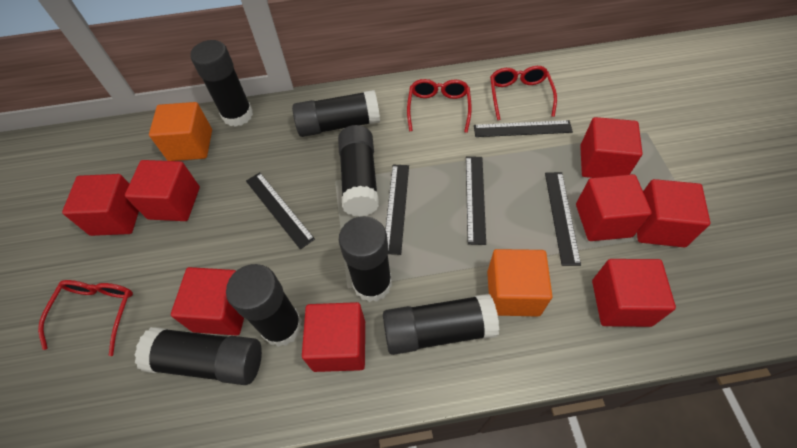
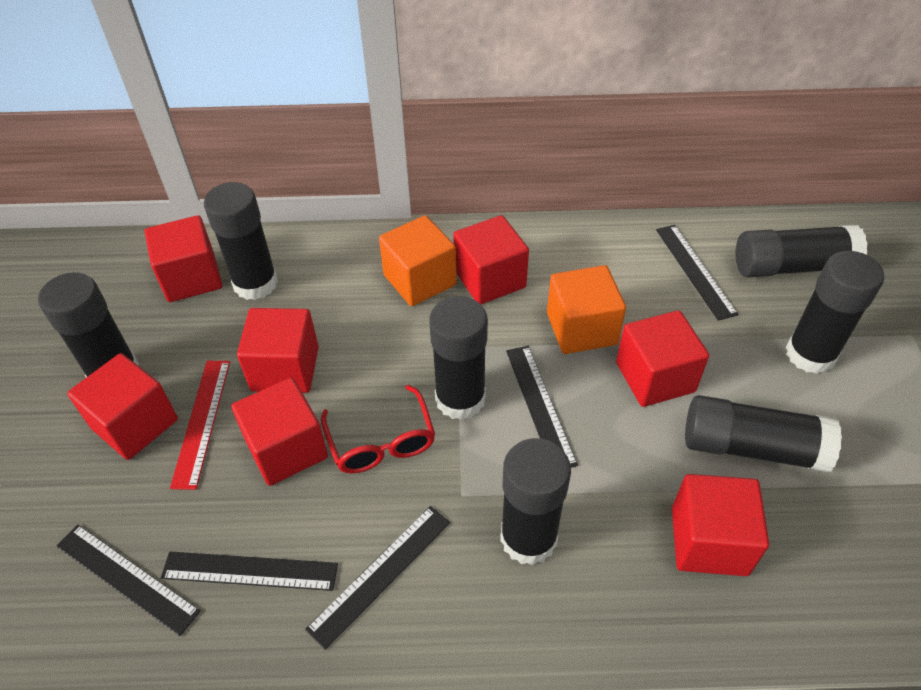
red cube: [62,174,139,236] [125,160,200,221] [171,267,244,336] [302,302,365,372] [576,174,652,241] [580,117,643,178] [592,259,676,327] [637,179,710,247] = 8 -> [67,353,178,460] [145,215,222,302] [231,378,328,486] [237,308,319,393] [453,215,529,304] [616,310,709,407] [672,474,769,576] = 7
red glasses: [38,280,133,356] [407,79,472,133] [490,66,557,120] = 3 -> [321,385,435,474] = 1
red ruler: none = 0 -> [170,361,230,490] = 1

